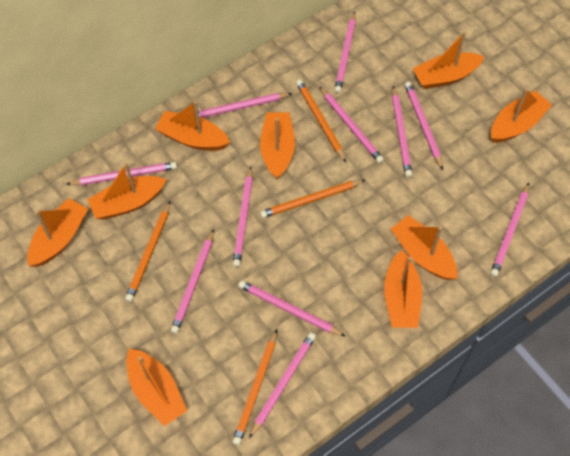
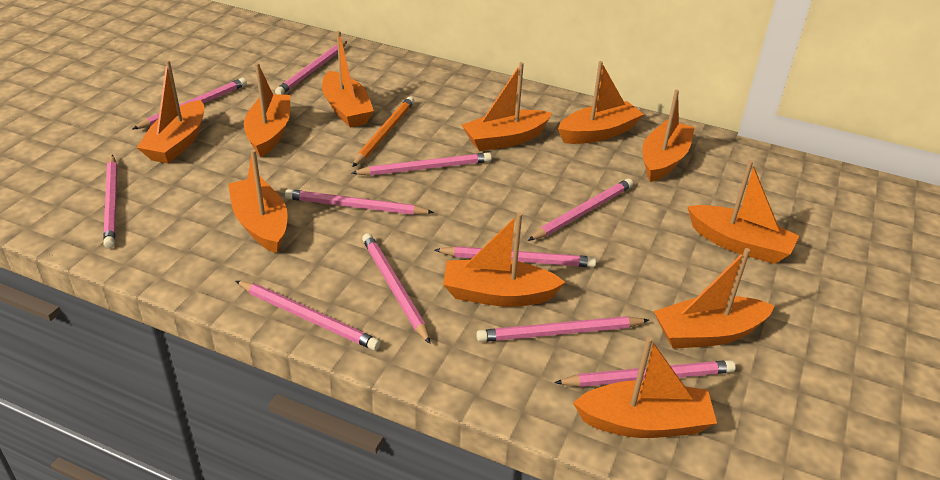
orange boat: [27,198,88,267] [87,162,166,220] [126,349,187,426] [155,101,230,151] [260,112,295,179] [384,250,422,328] [391,215,457,280] [413,31,484,89] [491,88,552,143] = 9 -> [137,60,205,164] [228,149,288,253] [244,62,290,157] [322,31,374,127] [443,212,565,307] [462,62,552,151] [558,61,644,144] [573,337,717,438] [642,90,695,182] [654,248,774,349] [687,160,799,264] = 11
orange pencil: [125,201,170,302] [232,329,277,445] [260,180,365,218] [296,80,346,162] = 4 -> [352,97,414,167] = 1

